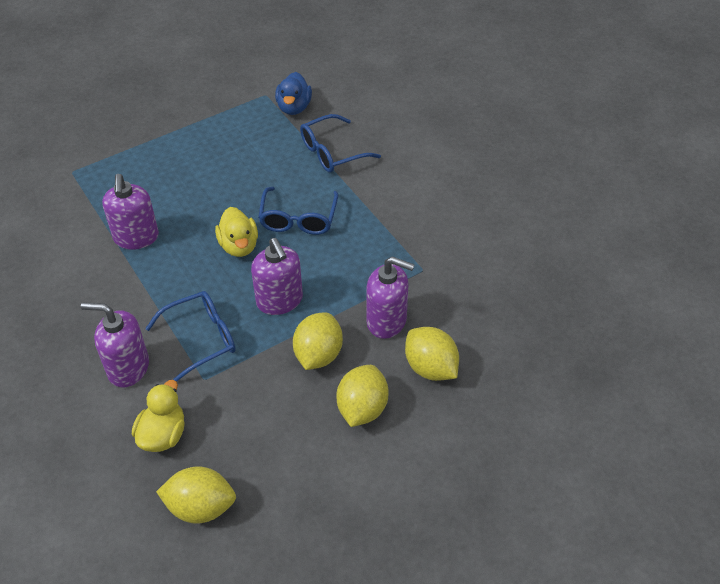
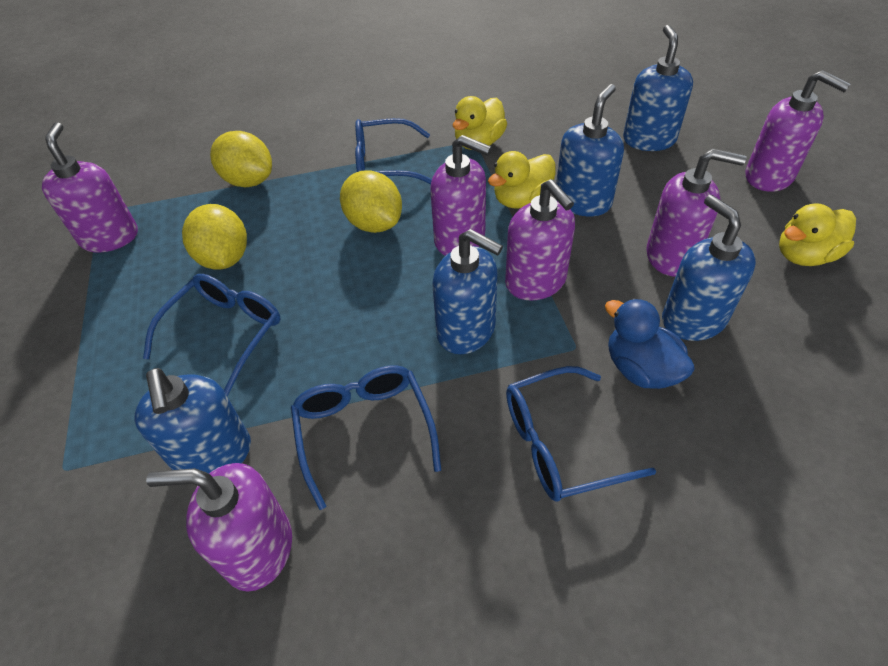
blue glasses: [145,291,236,382] [258,187,338,235] [300,114,381,172] = 3 -> [143,274,281,396] [291,365,441,510] [355,118,432,184] [506,366,656,502] = 4
blue soap dispenser: none = 0 -> [134,368,251,473] [432,229,503,354] [556,84,624,216] [623,25,693,151] [662,195,756,341] = 5
purple soap dispenser: [81,302,149,387] [102,174,159,250] [251,238,303,315] [366,256,415,339] = 4 -> [42,122,138,252] [146,463,292,592] [431,135,492,256] [505,179,575,301] [646,148,747,277] [746,70,851,192] = 6
yellow duck: [132,380,185,452] [215,207,258,257] = 2 -> [453,96,507,150] [488,151,556,209] [779,203,856,266] = 3
yellow lemon: [156,466,236,524] [293,312,343,370] [336,365,389,427] [405,327,459,381] = 4 -> [182,204,247,270] [210,131,272,187] [340,170,402,233] = 3

